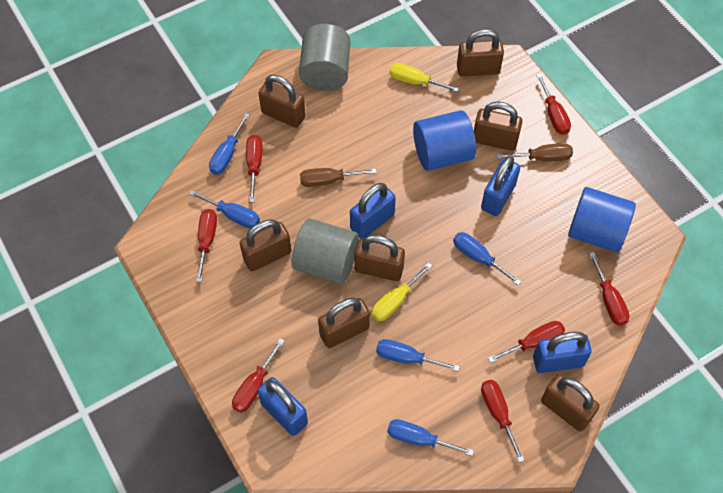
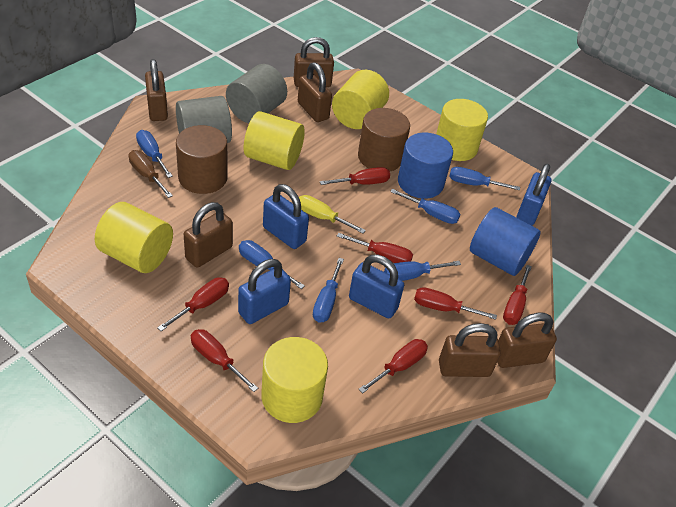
blue screwdriver: [189,190,260,229] [209,113,250,175] [376,339,460,371] [387,419,474,456] [453,232,522,285] = 5 -> [136,130,173,178] [239,240,305,289] [313,258,344,323] [384,261,461,281] [390,189,461,224] [449,167,520,190] = 6
brown cylinder: none = 0 -> [176,125,228,194] [358,108,410,171] = 2
brown padlock: [239,219,291,271] [258,75,306,128] [318,298,370,348] [354,235,405,281] [457,29,504,77] [474,102,523,151] [541,375,600,431] = 7 -> [145,59,168,121] [184,202,233,268] [294,37,334,87] [298,62,332,122] [439,323,501,377] [497,313,557,368] = 6
brown screwdriver: [300,168,377,187] [496,143,573,161] = 2 -> [129,150,173,198] = 1
yellow cylinder: none = 0 -> [95,202,173,273] [244,111,305,170] [261,337,328,423] [332,70,389,129] [436,99,488,161] = 5
yellow screwdriver: [371,263,432,321] [389,63,460,92] = 2 -> [299,195,366,233] = 1

